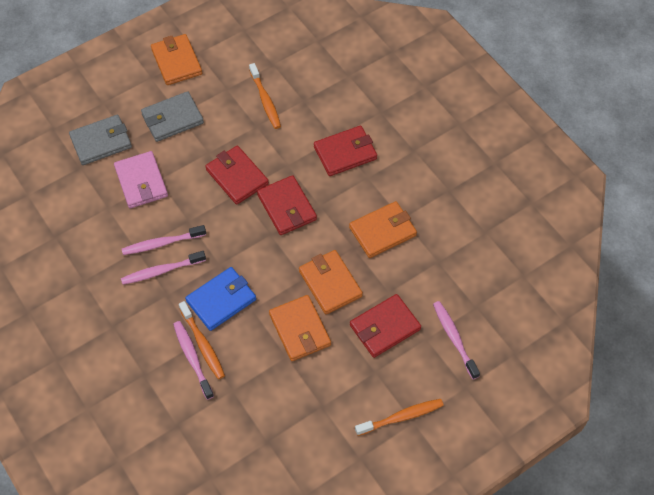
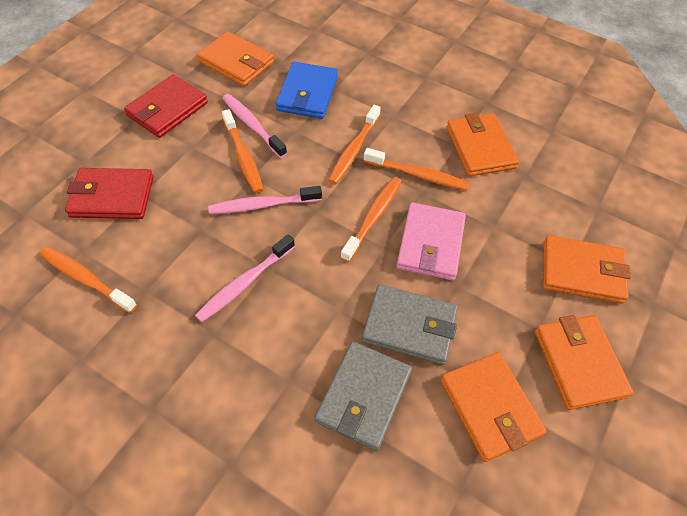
orange toothbrush: [179,301,225,379] [249,63,281,129] [355,399,444,436] = 3 -> [40,246,137,313] [222,109,264,193] [328,105,381,184] [340,177,402,262] [364,148,469,191] = 5
orange wallet: [151,34,202,85] [269,295,331,361] [299,250,363,314] [349,201,417,258] = 4 -> [197,31,274,86] [440,352,547,462] [447,113,519,176] [535,315,633,410] [543,235,631,304] = 5
pink toothbrush: [121,251,206,285] [122,225,206,255] [173,321,214,400] [433,301,480,379] = 4 -> [195,234,295,322] [208,186,322,214] [223,94,287,158] = 3
red wallet: [205,146,269,205] [257,175,317,235] [314,126,377,176] [350,294,421,358] = 4 -> [65,168,153,219] [124,74,208,138] = 2

